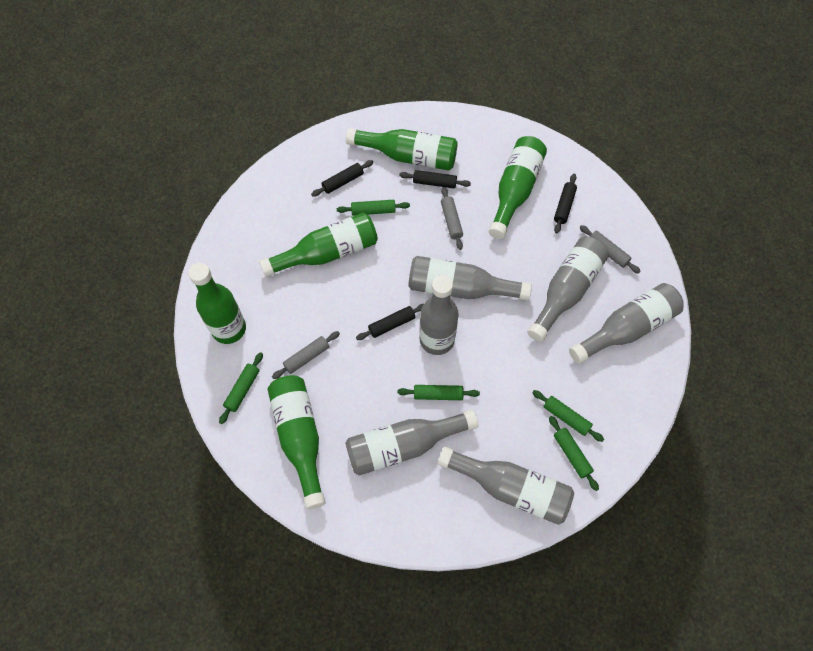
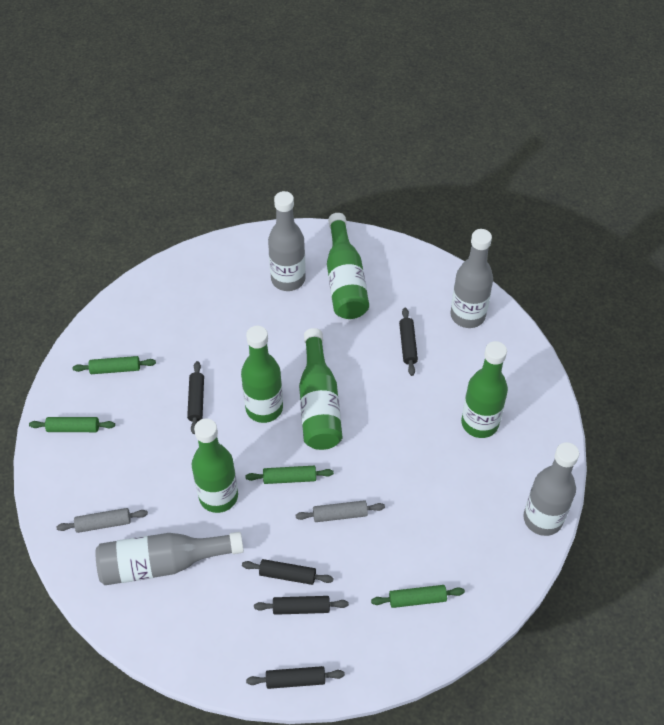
black rolling pin: [311,160,373,197] [356,304,424,340] [399,170,471,188] [554,174,577,233] = 4 -> [187,361,204,434] [242,559,334,585] [246,666,345,689] [254,596,349,615] [399,308,418,376] = 5
green rolling pin: [219,352,263,424] [337,200,410,216] [397,385,480,400] [532,390,604,442] [549,416,599,491] = 5 -> [29,417,115,432] [73,356,156,374] [245,466,334,484] [371,585,465,608] = 4
grey bottle: [345,409,478,475] [408,256,532,301] [419,275,459,355] [437,446,574,525] [527,237,609,342] [569,283,684,364] = 6 -> [95,532,244,585] [268,191,306,291] [450,229,493,328] [523,442,579,536] = 4
grey rolling pin: [272,331,340,379] [441,187,463,250] [579,225,641,274] = 3 -> [57,508,148,533] [295,500,385,522] = 2

